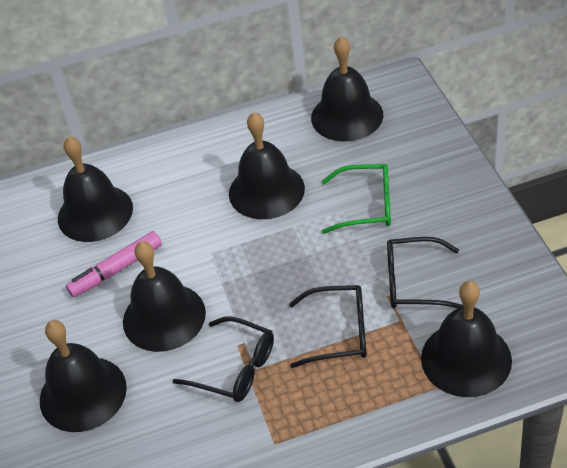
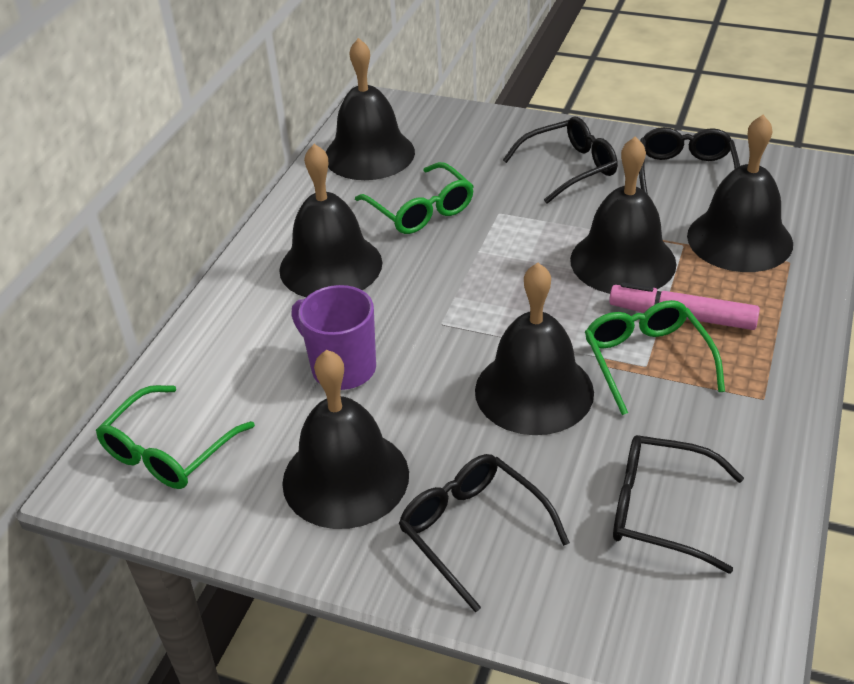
black glasses: [173,317,274,402] [289,285,367,368] [387,237,464,309] = 3 -> [399,454,570,612] [503,117,618,204] [613,435,744,574] [639,127,740,194] = 4
green glasses: [322,164,391,234] = 1 -> [96,385,255,489] [355,162,474,234] [585,300,725,415] = 3
purple mug: none = 0 -> [291,285,376,390] = 1

